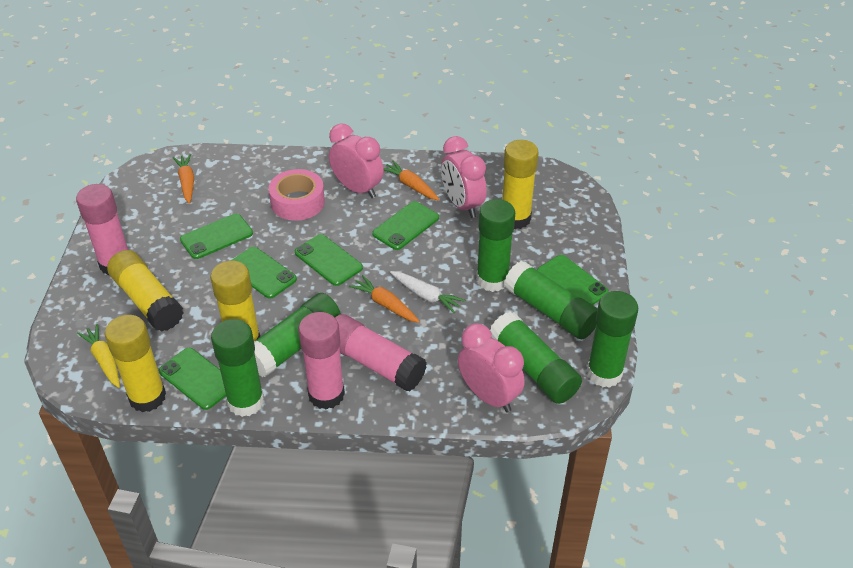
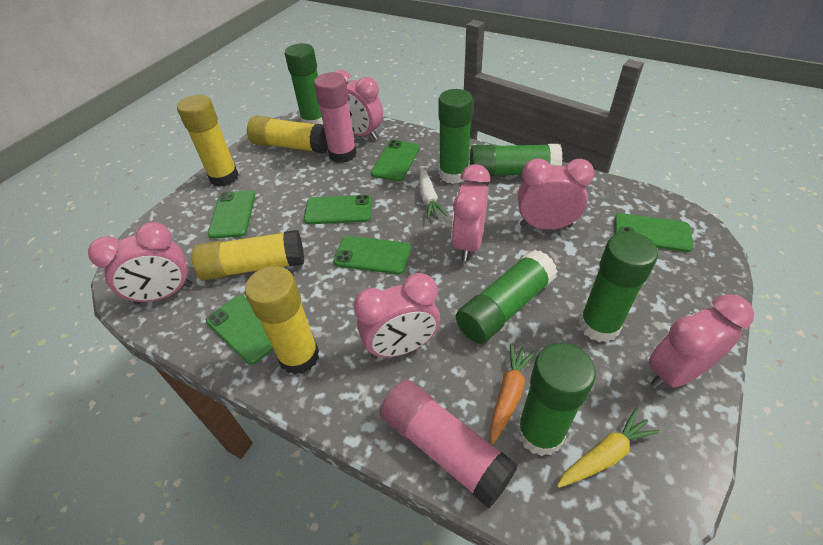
orange carrot: [173,154,194,204] [349,275,420,323] [383,160,439,201] = 3 -> [490,343,536,445] = 1
pink clock: [329,123,384,198] [441,136,487,218] [458,324,525,412] = 3 -> [88,222,192,305] [335,70,383,140] [354,273,440,358] [452,164,490,261] [518,158,594,229] [649,294,754,389] = 6
pink glue stick: [76,184,128,275] [298,312,345,410] [335,314,427,391] = 3 -> [314,72,357,163] [380,380,518,508] = 2
pink tape: [269,169,325,221] = 1 -> none = 0

